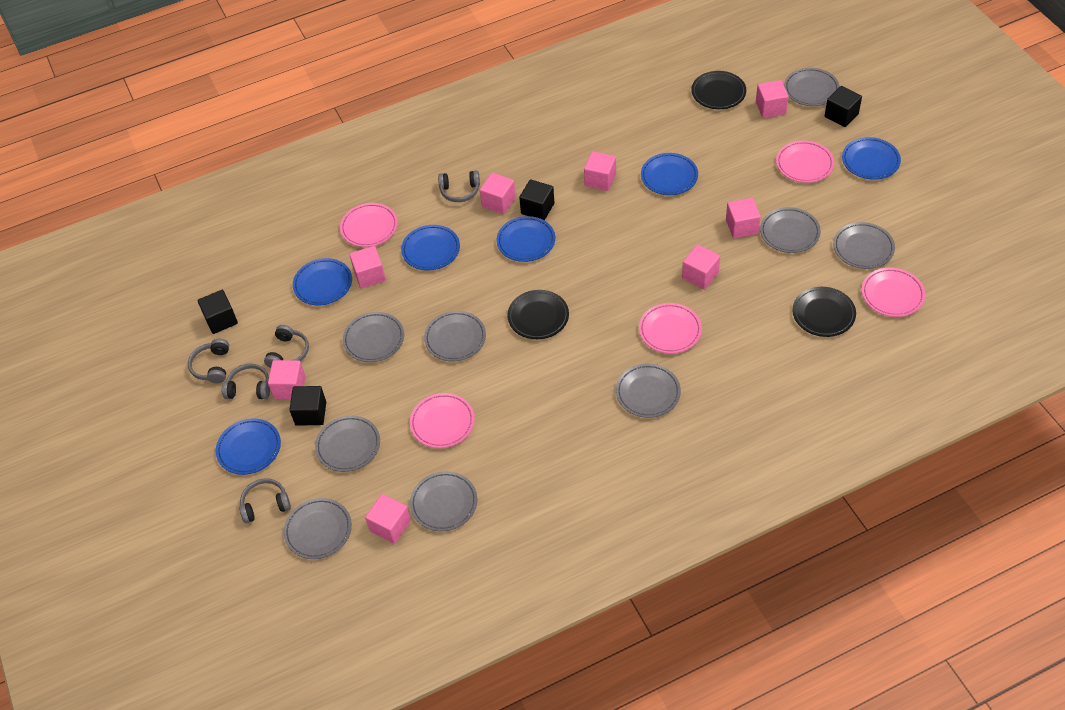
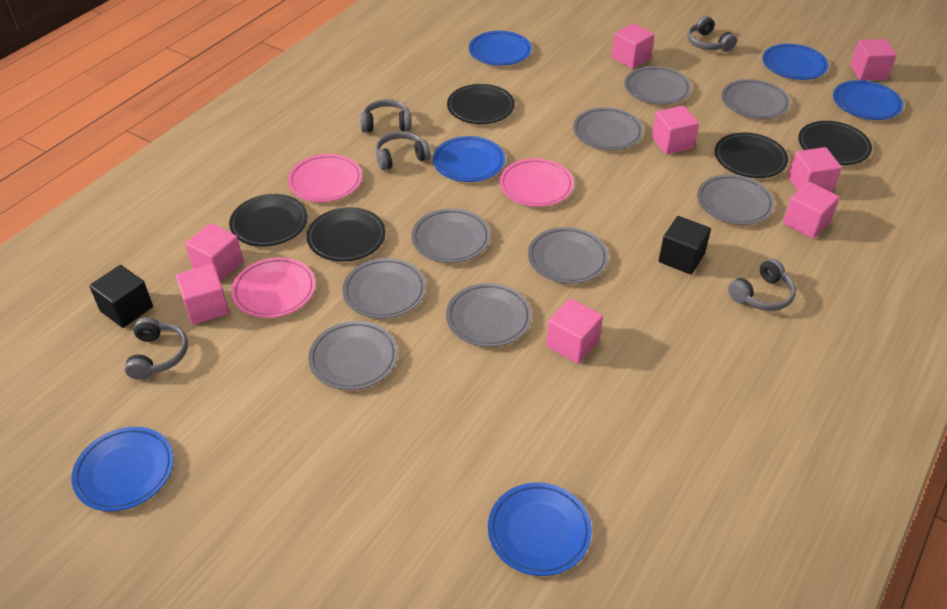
black cube: [197,290,238,334] [289,386,326,426] [519,179,554,220] [825,86,862,127] = 4 -> [89,265,153,328] [659,216,711,274] = 2
black plate: [507,290,569,339] [691,71,746,109] [792,287,856,337] = 3 -> [229,194,308,247] [307,207,386,262] [447,84,515,124] [715,132,788,178] [798,121,872,165] = 5
pink plate: [340,203,398,247] [410,393,475,448] [639,303,702,354] [776,140,834,183] [862,268,925,317] = 5 -> [231,257,315,318] [288,154,362,202] [499,158,574,207] = 3

